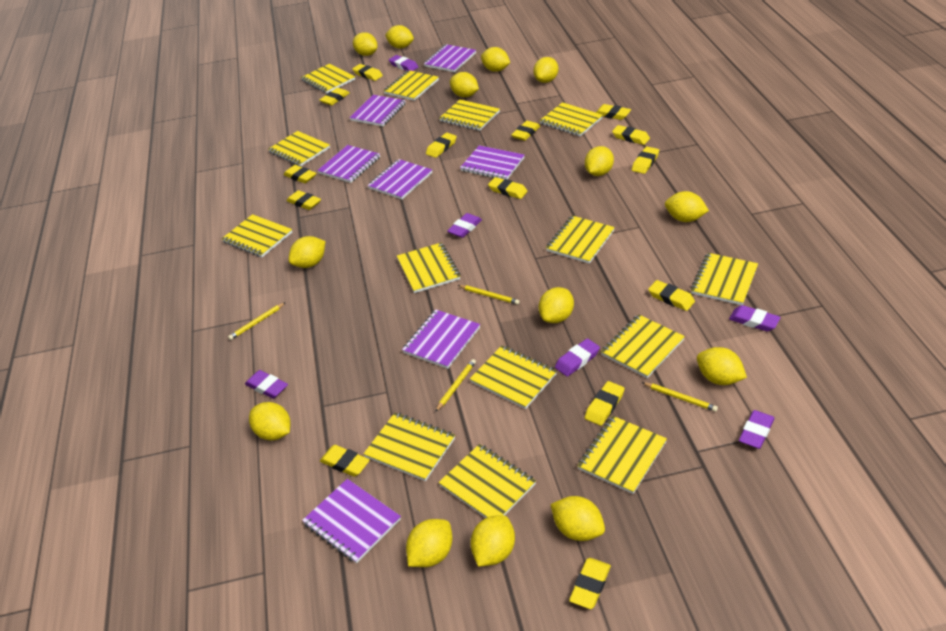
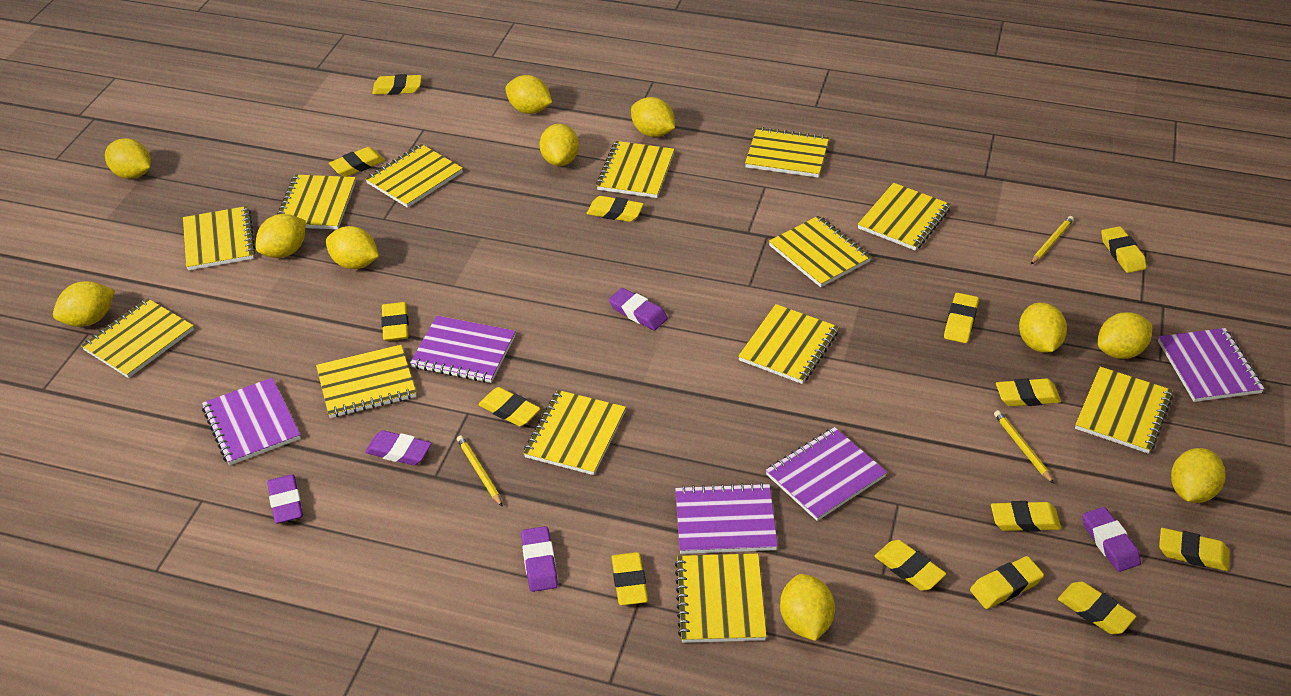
purple eraser: [245,370,288,399] [389,55,418,71] [447,213,482,238] [555,338,600,377] [729,305,781,331] [739,410,775,449] = 6 -> [267,474,303,524] [365,430,432,465] [521,526,558,592] [609,288,668,331] [1083,507,1141,572] = 5
purple notebook: [302,479,401,563] [317,145,380,183] [349,95,406,126] [368,159,432,199] [402,310,480,369] [424,44,476,72] [460,145,524,179] = 7 -> [202,378,301,465] [410,316,516,383] [675,483,778,554] [766,427,887,521] [1158,328,1265,402] = 5
yellow lemon: [249,402,290,440] [289,236,325,268] [353,32,378,56] [385,25,414,48] [406,519,452,567] [450,72,479,97] [470,515,515,567] [481,47,510,72] [533,57,558,83] [539,287,574,323] [551,496,605,541] [585,146,614,176] [665,191,709,222] [697,347,747,385] = 14 -> [53,281,115,327] [105,138,151,179] [255,214,306,258] [326,226,379,269] [505,75,552,114] [539,124,579,166] [631,97,675,137] [780,574,835,641] [1019,303,1067,353] [1098,312,1152,359] [1171,448,1225,503] = 11
yellow notebook: [221,214,292,257] [268,131,330,166] [301,64,355,93] [363,413,455,481] [384,70,439,101] [397,243,460,293] [439,99,500,131] [439,444,536,518] [470,345,557,409] [540,102,603,136] [546,216,615,264] [577,416,667,494] [601,314,685,378] [691,253,758,305] = 14 -> [81,298,194,378] [183,206,256,270] [277,175,356,229] [316,345,416,418] [365,144,463,208] [523,390,626,475] [596,141,675,198] [675,554,767,643] [738,304,839,384] [745,127,829,178] [769,216,871,287] [858,183,951,251] [1075,367,1173,454] = 13
yellow pencil: [228,302,286,340] [435,359,476,412] [458,285,520,305] [642,382,718,412] = 4 -> [457,435,503,507] [994,410,1054,484] [1031,216,1074,264] = 3

